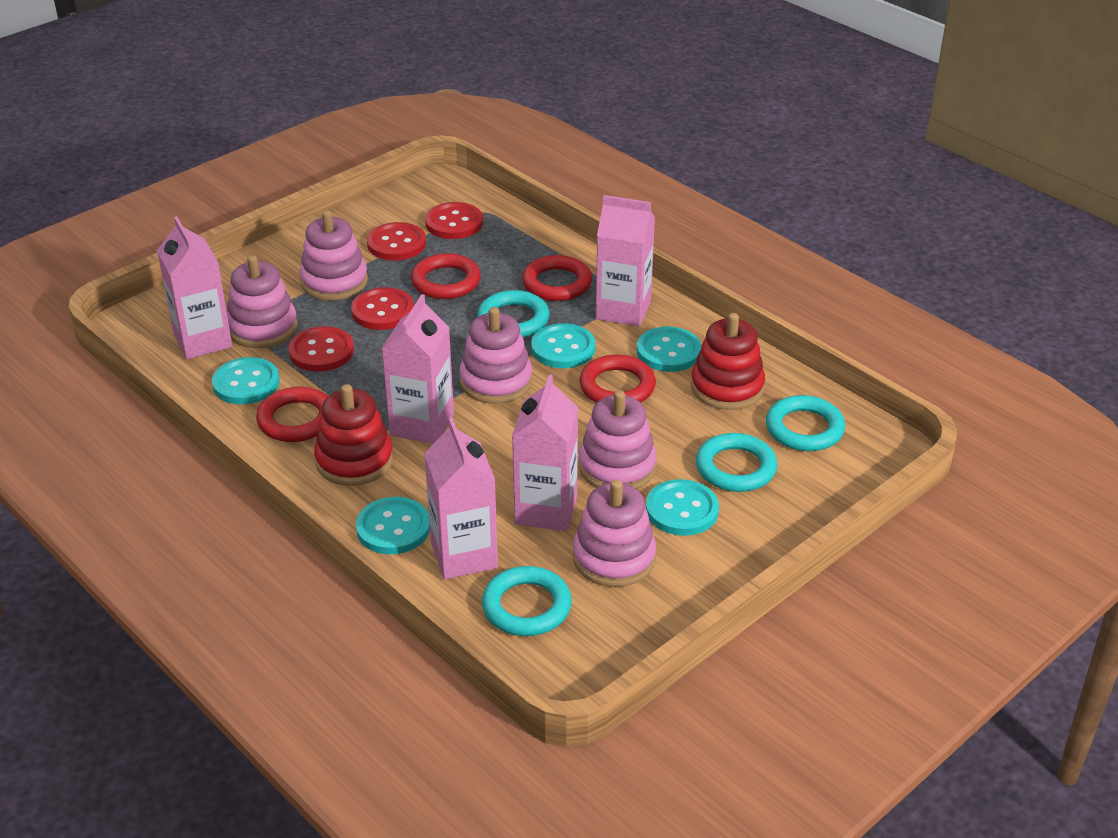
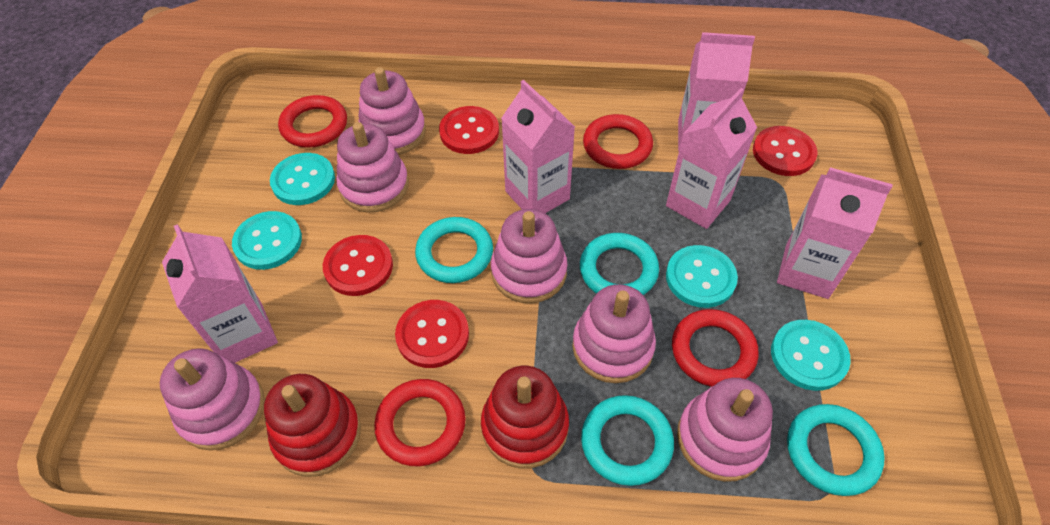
pink stacking toy: [227,255,298,348] [299,210,368,301] [459,307,533,404] [573,479,656,587] [579,390,657,489] = 5 -> [160,348,265,450] [336,122,409,213] [358,67,426,155] [491,209,567,303] [572,284,656,383] [677,378,773,482] = 6
turquoise button: [212,357,280,404] [356,497,430,554] [531,323,595,368] [637,327,701,372] [646,479,719,536] = 5 -> [232,211,302,270] [270,153,335,205] [666,245,738,308] [771,320,851,391] = 4

